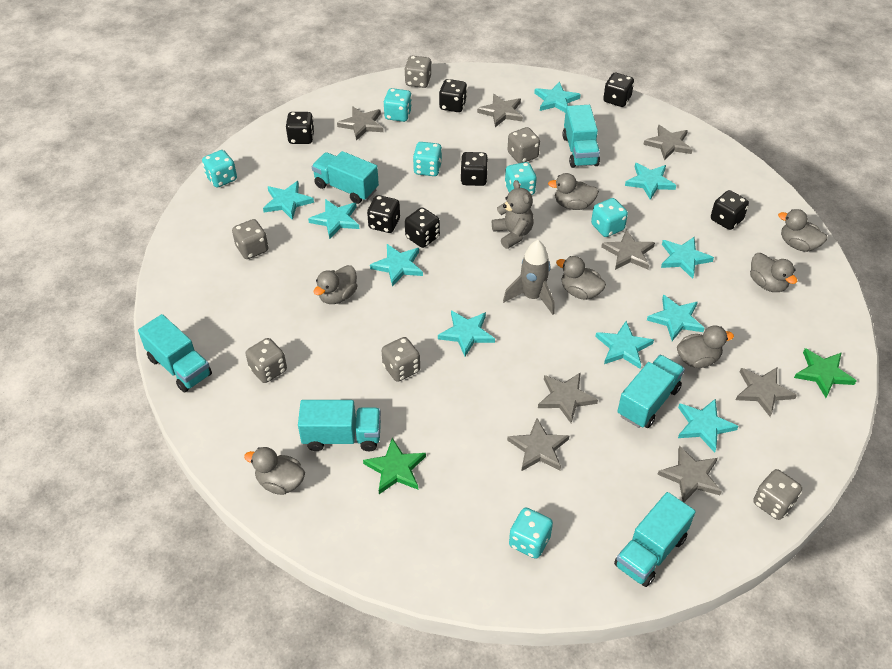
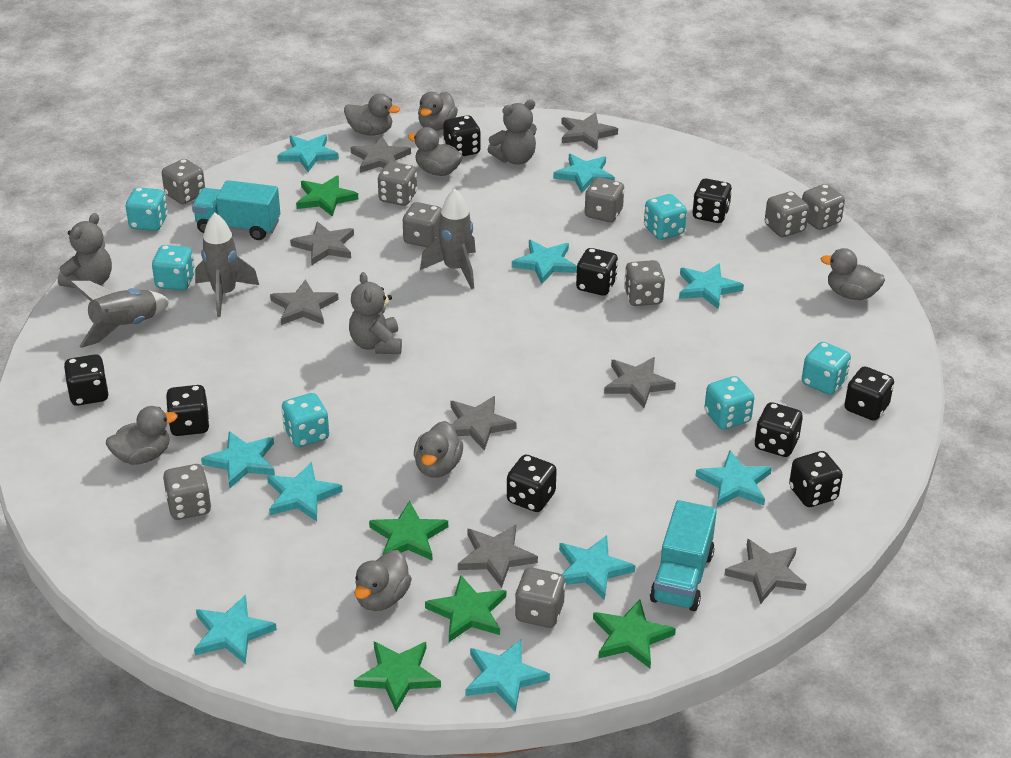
black dice: [286,112,315,144] [367,195,400,233] [405,208,440,248] [439,79,467,112] [460,152,488,186] [603,73,634,107] [711,190,749,230] = 7 -> [64,354,109,406] [166,385,210,436] [443,115,481,156] [507,455,557,512] [576,248,618,296] [693,178,732,223] [754,402,803,457] [789,451,843,507] [844,367,894,421] = 9
green star: [363,438,426,494] [794,348,856,398] = 2 -> [296,175,358,217] [354,641,441,711] [369,501,448,560] [425,575,506,642] [593,599,676,668] = 5
grey dice: [232,219,268,259] [246,338,287,383] [382,337,420,382] [404,56,431,88] [507,127,540,163] [753,469,802,520] = 6 -> [162,159,205,204] [163,464,212,520] [378,162,417,206] [402,202,442,247] [514,568,566,628] [584,177,625,222] [624,260,665,306] [765,191,809,237] [802,184,845,230] = 9
grey rocket: [503,240,555,315] = 1 -> [70,281,170,348] [195,213,259,317] [420,189,476,289] = 3
grey teddy bear: [492,180,534,249] = 1 -> [58,213,112,288] [349,272,402,354] [488,99,537,165] = 3
turquoise truck: [138,314,212,393] [298,400,381,451] [312,151,379,204] [563,105,600,168] [614,492,696,587] [617,355,685,428] = 6 -> [192,180,280,240] [650,500,717,611] = 2

